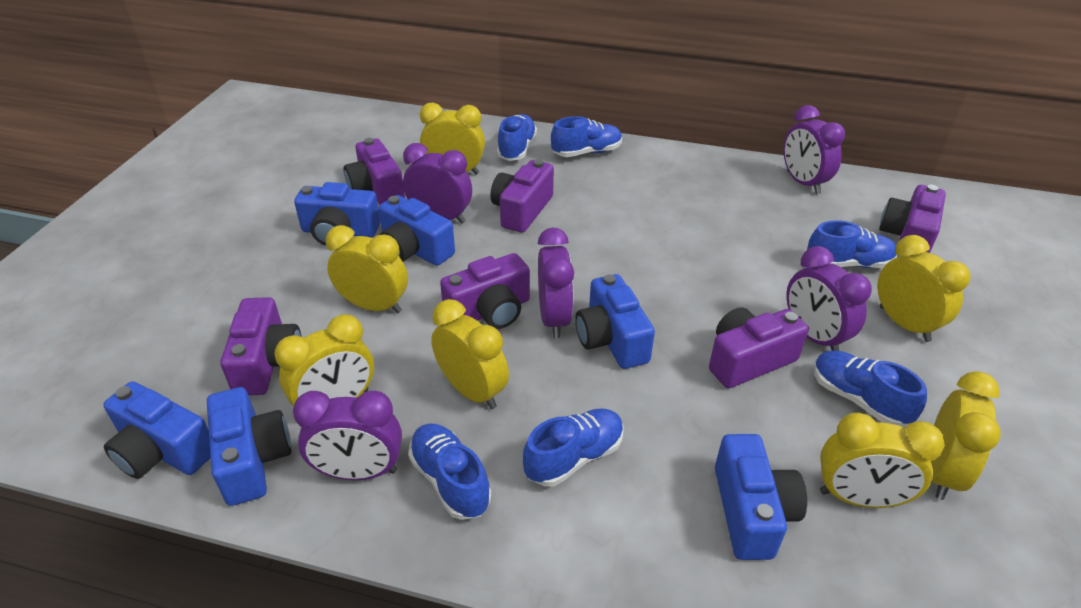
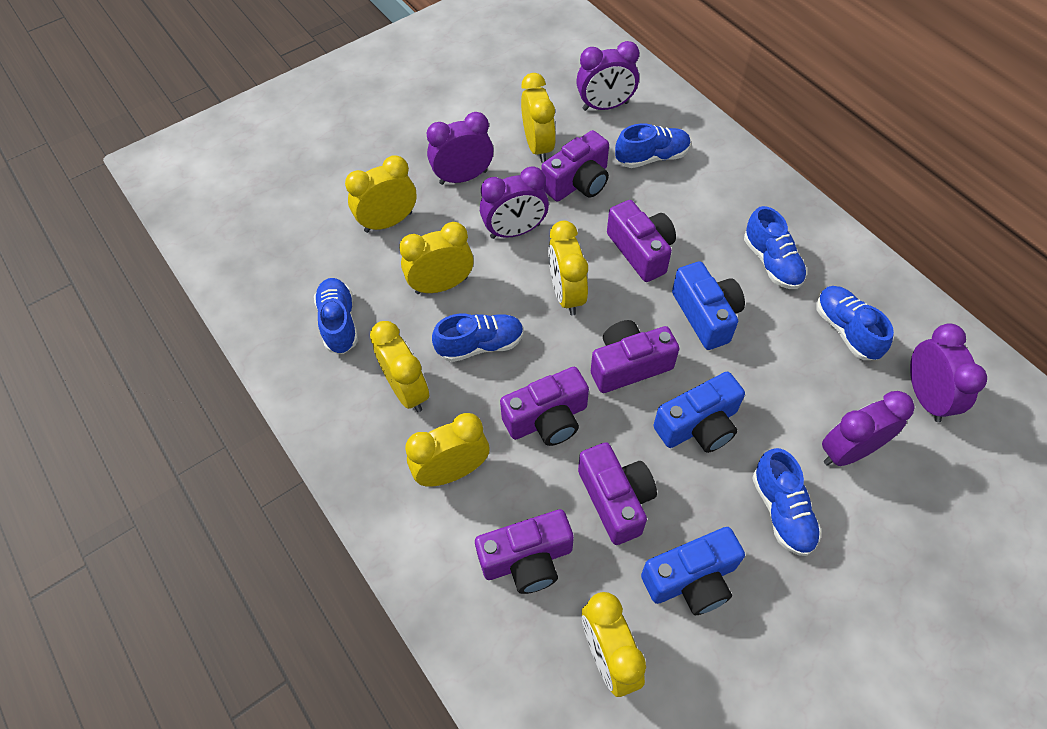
blue camera: [103,381,211,479] [207,387,291,506] [294,182,380,246] [379,195,455,266] [575,274,655,369] [715,434,807,560] = 6 -> [641,527,745,615] [653,372,745,453] [672,261,745,350] = 3

